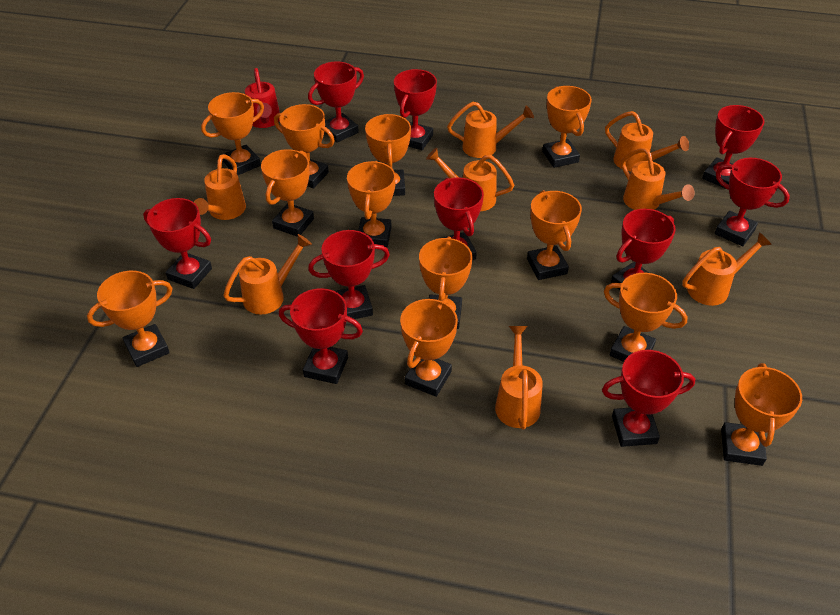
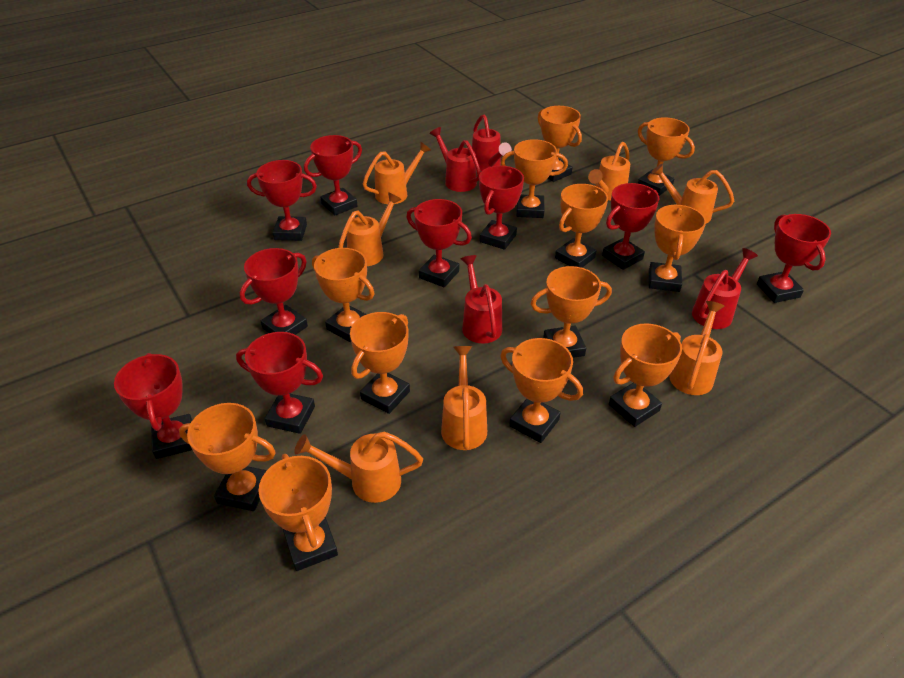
orange watering can: [194,154,246,220] [223,234,312,314] [426,148,514,211] [447,102,534,158] [495,326,543,429] [605,111,689,171] [621,148,695,210] [682,232,772,306] = 8 -> [294,432,423,503] [338,192,401,266] [363,142,431,204] [441,346,487,450] [588,142,630,201] [651,164,734,223] [669,301,724,395] = 7
red trophy: [143,198,212,289] [279,288,363,384] [308,61,364,143] [308,230,390,319] [394,69,437,150] [434,178,484,260] [602,350,695,447] [611,209,676,290] [702,105,765,190] [715,158,790,246] = 10 -> [114,353,192,459] [236,332,323,434] [240,248,308,335] [247,160,317,241] [304,135,362,216] [406,199,472,287] [479,166,524,250] [602,183,659,270] [757,214,831,303] = 9
red watering can: [245,68,280,128] = 1 -> [429,127,481,192] [461,255,502,344] [472,115,512,171] [692,248,758,329] = 4

